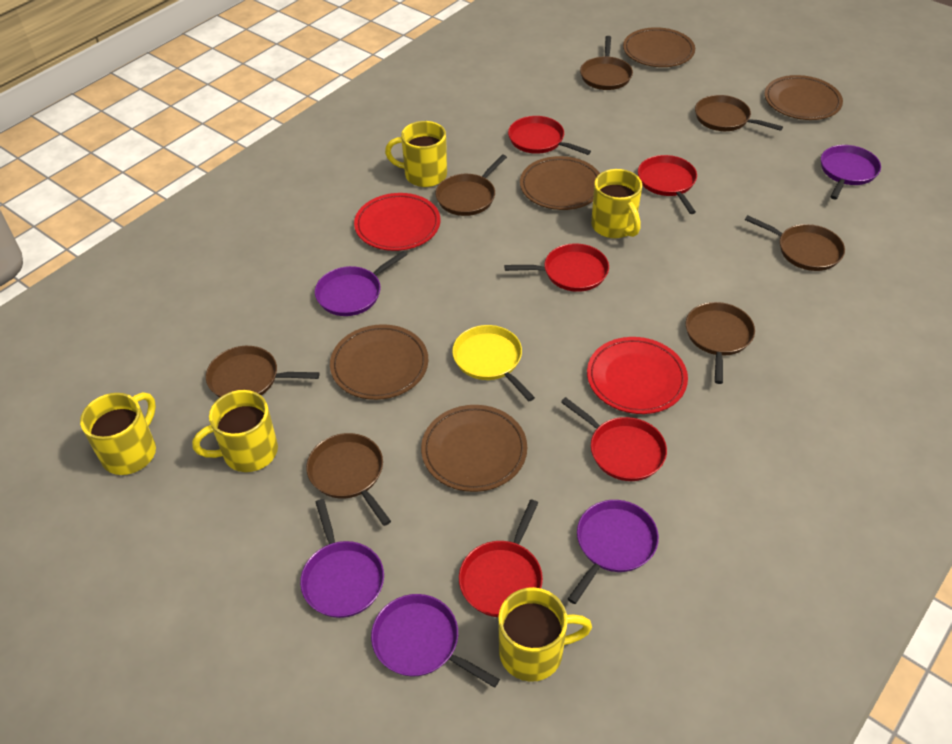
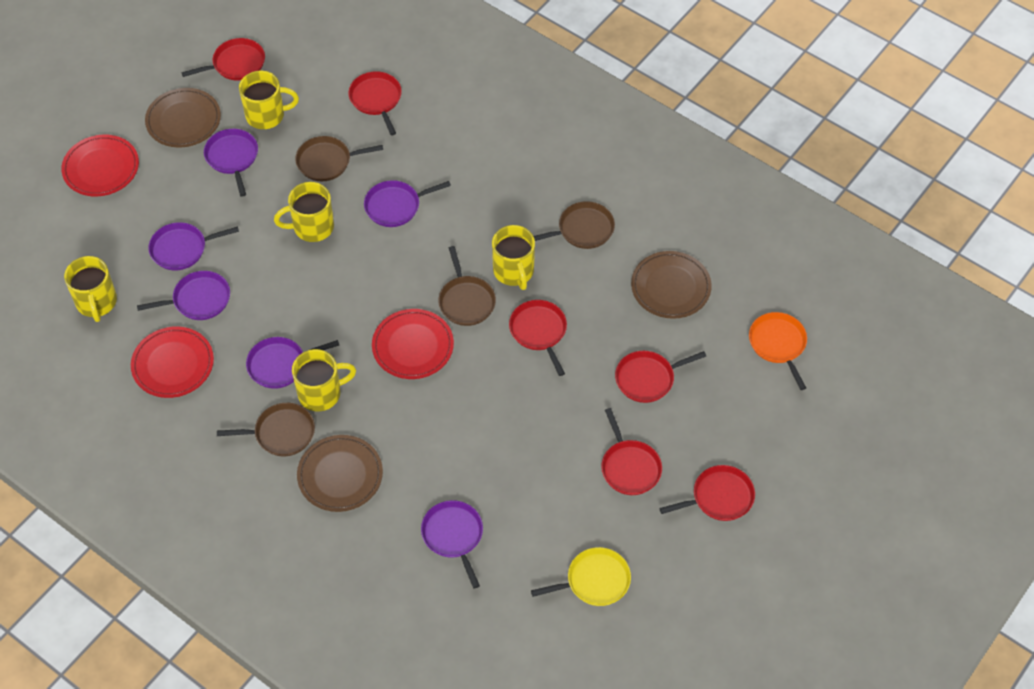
brown pan: [206,346,319,398] [306,433,391,526] [435,154,507,216] [580,36,633,90] [686,302,755,384] [695,95,783,131] [745,215,845,271] = 7 -> [217,403,315,456] [295,136,383,181] [438,246,496,326] [534,201,615,249] = 4
brown plate: [330,324,428,400] [421,405,527,492] [520,156,600,210] [623,27,695,67] [764,75,843,120] = 5 -> [145,88,221,148] [297,435,383,512] [631,251,712,319] = 3
orange pan: none = 0 -> [749,312,807,390] = 1
purple pan: [300,499,384,618] [315,251,407,316] [371,594,500,688] [568,500,659,604] [821,145,881,199] = 5 -> [137,271,230,320] [148,222,239,271] [204,129,258,197] [246,337,339,389] [364,180,451,227] [421,500,483,588] = 6
red pan: [459,500,543,617] [505,243,609,292] [508,116,591,155] [561,397,667,481] [638,155,697,214] = 5 -> [182,38,265,81] [348,71,402,135] [509,300,567,376] [601,408,662,495] [615,351,706,403] [659,465,755,521] = 6
red plate: [354,193,440,251] [587,337,688,414] = 2 -> [61,135,139,196] [131,326,214,398] [372,309,454,379] = 3

